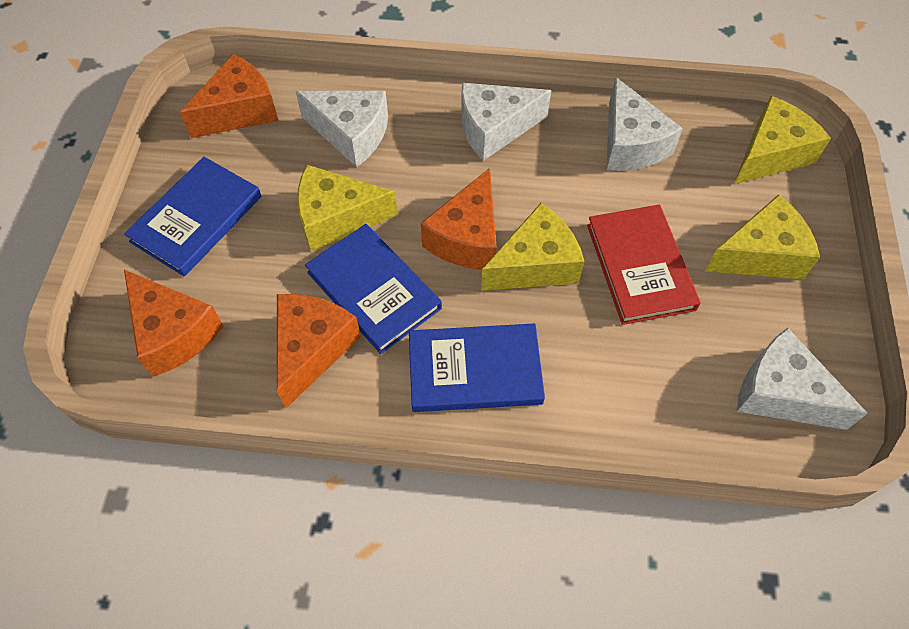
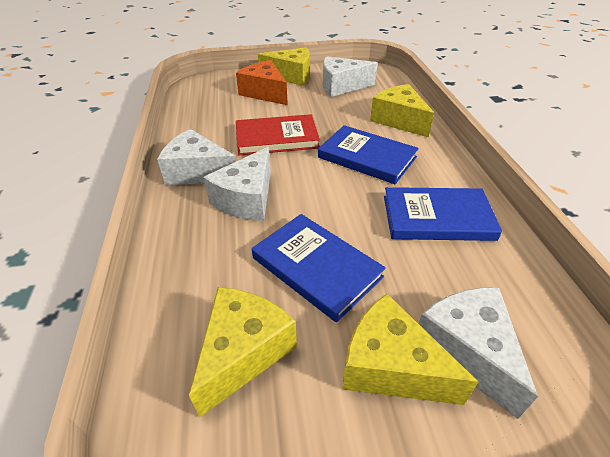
orange cheese: [124,270,224,377] [180,54,279,138] [277,294,361,408] [421,168,497,270] = 4 -> [236,60,288,105] = 1

